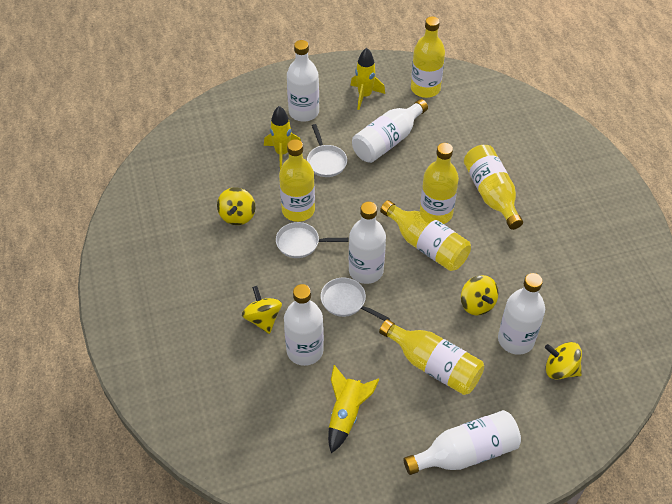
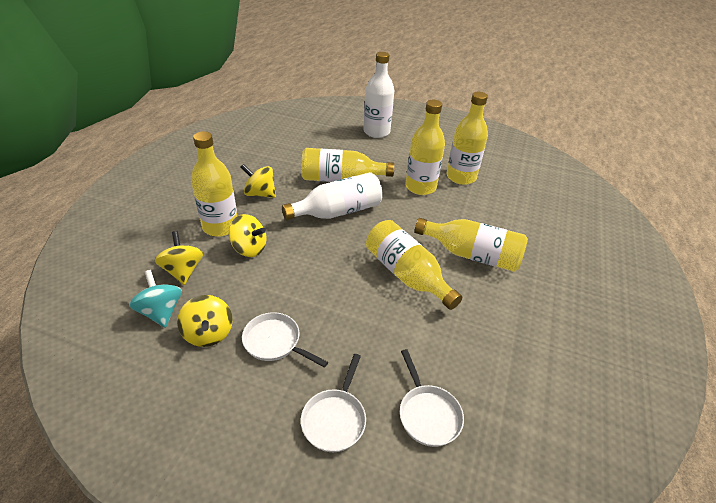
turquoise spinning top: none = 0 -> [129,270,182,328] = 1
white bottle: [284,284,324,366] [287,40,319,122] [349,202,386,284] [352,99,428,163] [403,410,521,475] [498,273,545,355] = 6 -> [282,172,383,220] [363,52,394,138] = 2
yellow rocket: [264,106,301,169] [328,365,379,453] [351,48,385,110] = 3 -> none = 0

